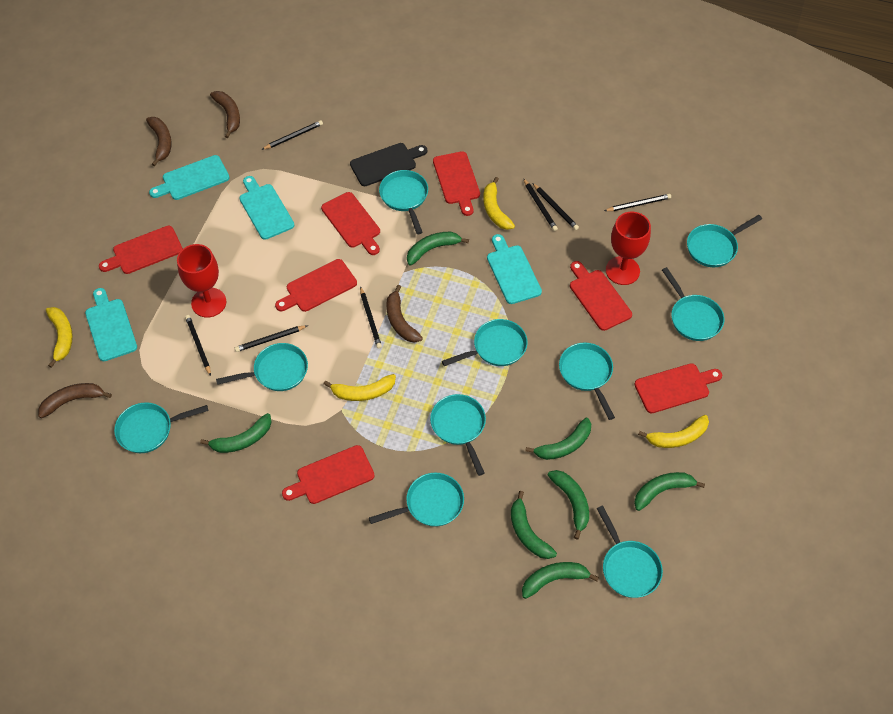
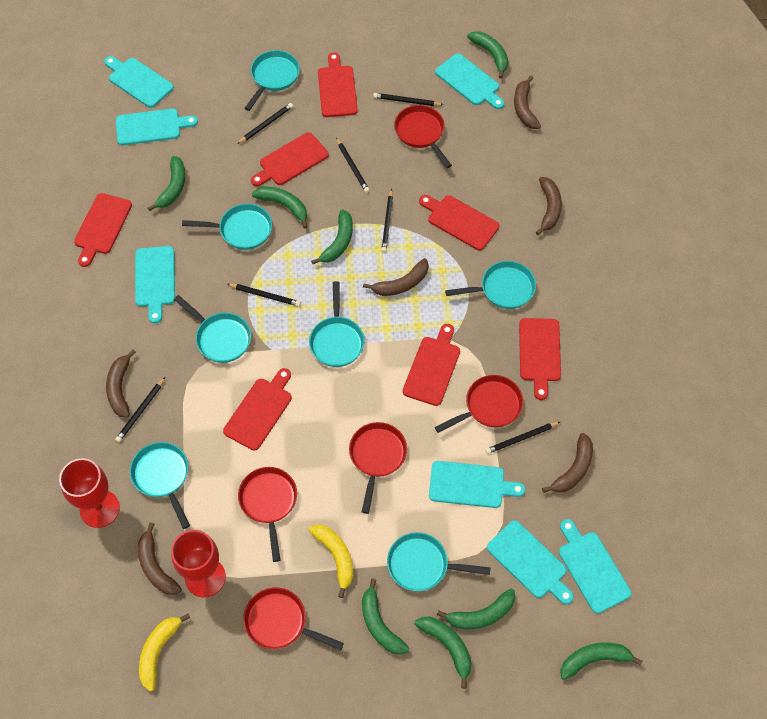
black cutting board: [350,143,427,186] = 1 -> none = 0
brown banana: [38,383,112,418] [146,117,172,167] [210,91,240,138] [386,285,423,343] = 4 -> [106,350,136,418] [138,522,182,595] [363,258,429,296] [514,76,541,129] [536,177,562,235] [542,433,593,493] = 6
green banana: [200,413,272,453] [407,232,469,265] [511,491,557,559] [522,562,599,599] [525,418,591,460] [548,470,589,539] [634,472,705,511] = 7 -> [148,156,186,211] [252,186,308,229] [311,210,353,264] [362,578,409,655] [414,617,471,689] [437,589,515,629] [467,31,508,79] [560,642,642,680] = 8
red pan: none = 0 -> [238,467,297,562] [243,587,344,650] [349,422,407,514] [394,105,452,168] [435,375,523,433] = 5
turquoise cutting board: [85,288,137,361] [149,155,229,200] [239,176,294,240] [487,234,542,304] = 4 -> [104,56,174,108] [116,108,198,145] [135,246,175,324] [429,461,525,508] [435,53,505,109] [487,520,574,604] [559,519,631,614] = 7
turquoise pan: [114,402,208,453] [216,343,308,391] [369,473,464,527] [379,170,428,234] [430,394,486,476] [442,319,528,366] [559,342,615,420] [597,506,663,598] [662,267,724,341] [687,215,762,267] = 10 -> [130,442,190,529] [174,295,251,363] [182,204,272,250] [245,50,300,111] [309,281,365,367] [387,532,490,591] [445,261,536,309] = 7
yellow banana: [46,307,73,368] [324,374,396,401] [483,177,515,230] [638,415,709,448] = 4 -> [139,614,190,692] [309,524,353,598] = 2

